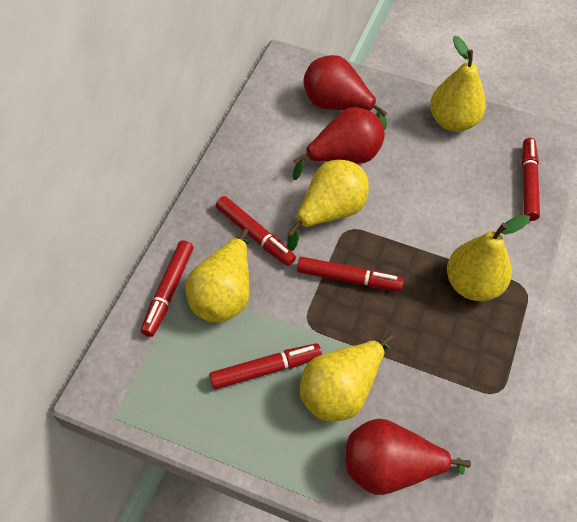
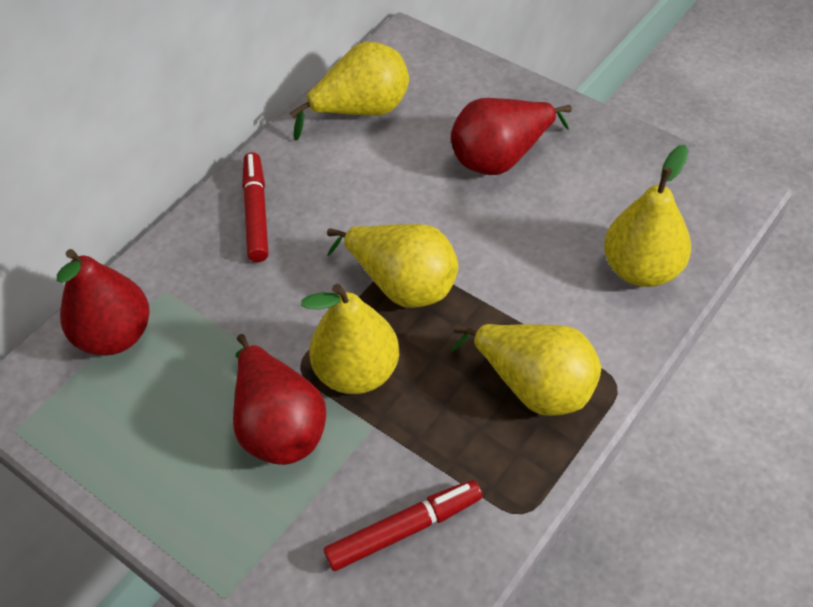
red marker: [141,240,193,337] [209,343,322,390] [216,196,296,266] [297,257,403,291] [521,138,540,221] = 5 -> [242,152,269,262] [324,480,482,571] = 2

